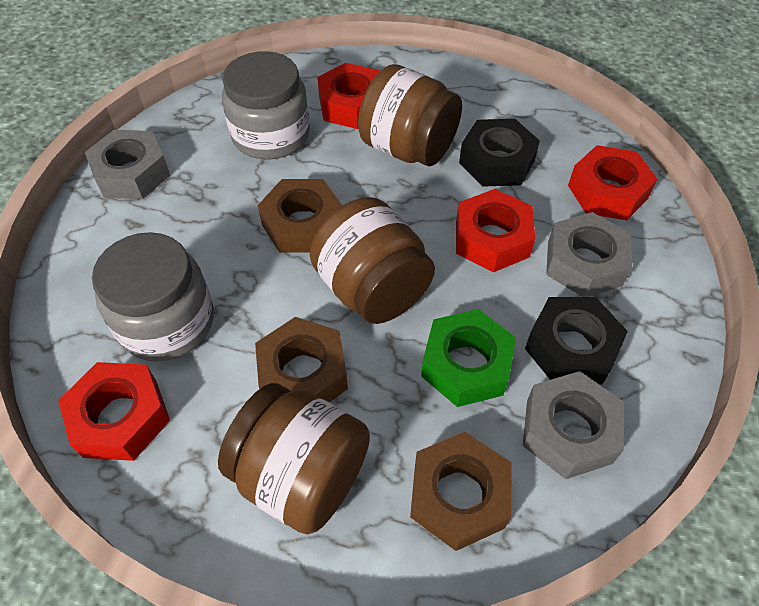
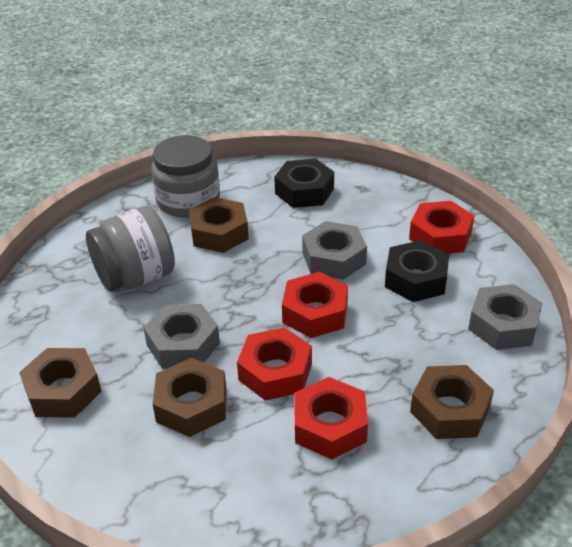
brown jar: [218,383,370,535] [310,197,435,324] [358,64,462,166] = 3 -> none = 0
brown nut: [255,317,348,403] [258,179,342,253] [410,432,512,551] = 3 -> [19,348,102,418] [153,358,227,437] [189,197,249,253] [410,365,494,439] = 4
green nut: [421,309,516,407] = 1 -> none = 0

